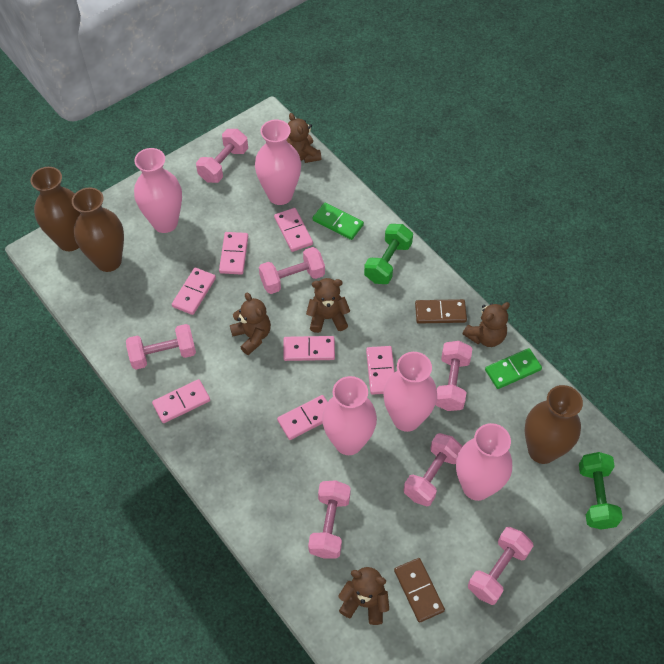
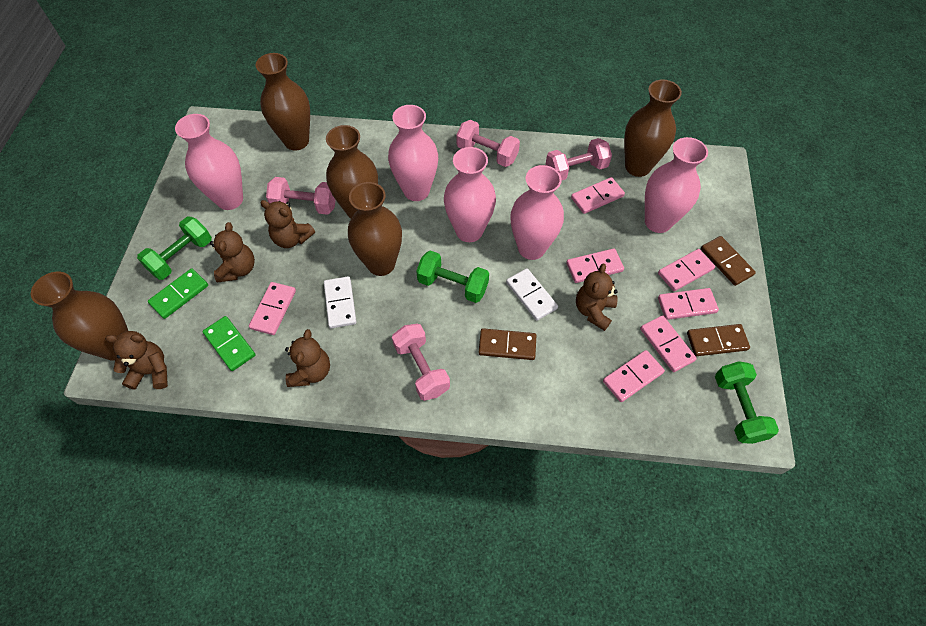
brown domino: [394,558,445,623] [415,299,467,324] = 2 -> [479,328,536,360] [687,324,750,356] [701,236,756,286] = 3
brown vase: [31,167,80,251] [72,187,124,272] [525,385,583,464] = 3 -> [31,272,128,361] [256,53,310,150] [326,125,378,219] [348,182,402,276] [624,80,682,177] = 5
green dumbbell: [364,224,413,284] [579,452,623,530] = 2 -> [137,217,212,280] [416,251,489,303] [715,361,779,444] = 3
pink dumbbell: [126,324,196,370] [196,129,248,183] [259,247,325,294] [308,480,351,559] [404,433,463,506] [436,341,473,411] [468,527,534,605] = 7 -> [266,177,336,215] [392,324,450,401] [456,120,520,167] [546,138,612,181] = 4
white domino: none = 0 -> [324,276,357,328] [506,268,558,321] = 2

